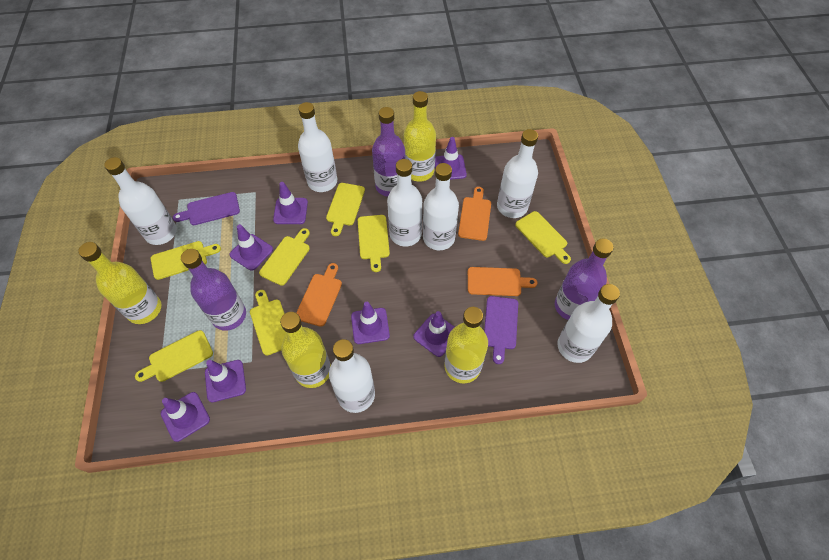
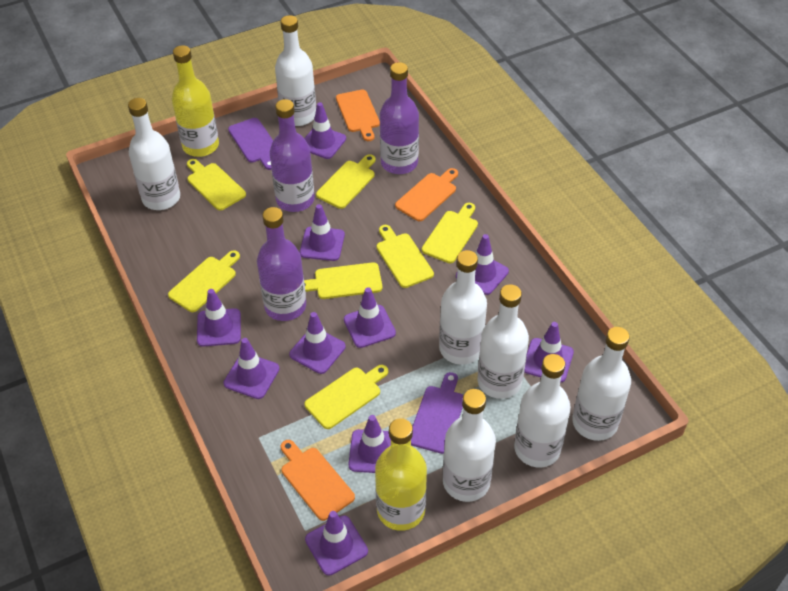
purple traffic cone: [161,392,210,442] [205,360,246,402] [229,224,273,271] [273,182,308,224] [351,302,390,344] [413,311,455,357] [435,137,467,180] = 7 -> [197,289,241,347] [223,338,280,399] [289,312,346,374] [300,204,345,261] [304,102,346,159] [305,511,368,576] [344,287,396,348] [349,415,391,473] [456,234,509,295] [524,322,574,383] = 10
yellow bottle: [78,242,161,324] [280,312,331,388] [404,91,436,182] [444,307,488,383] = 4 -> [172,45,219,157] [375,418,427,531] = 2

